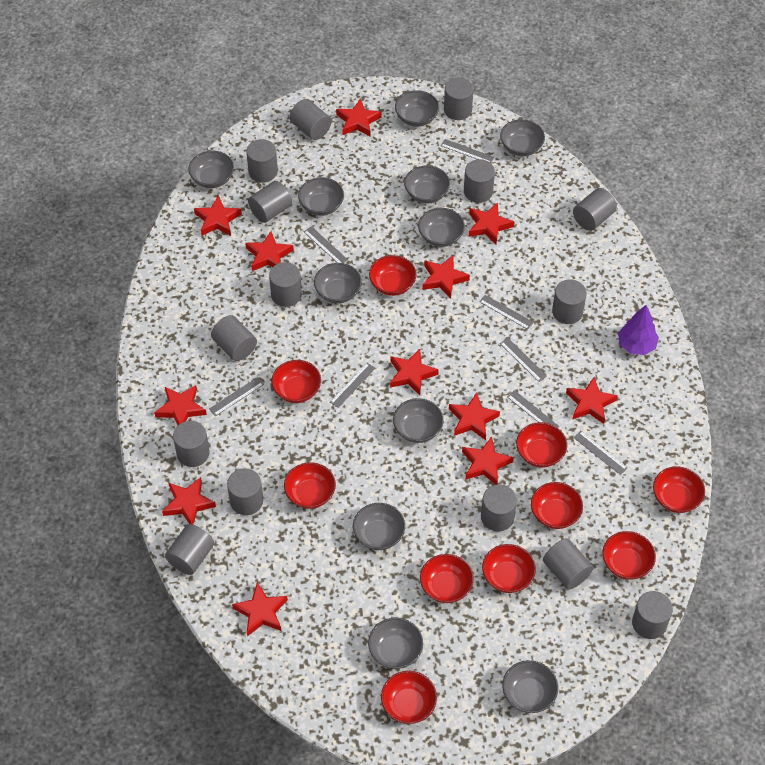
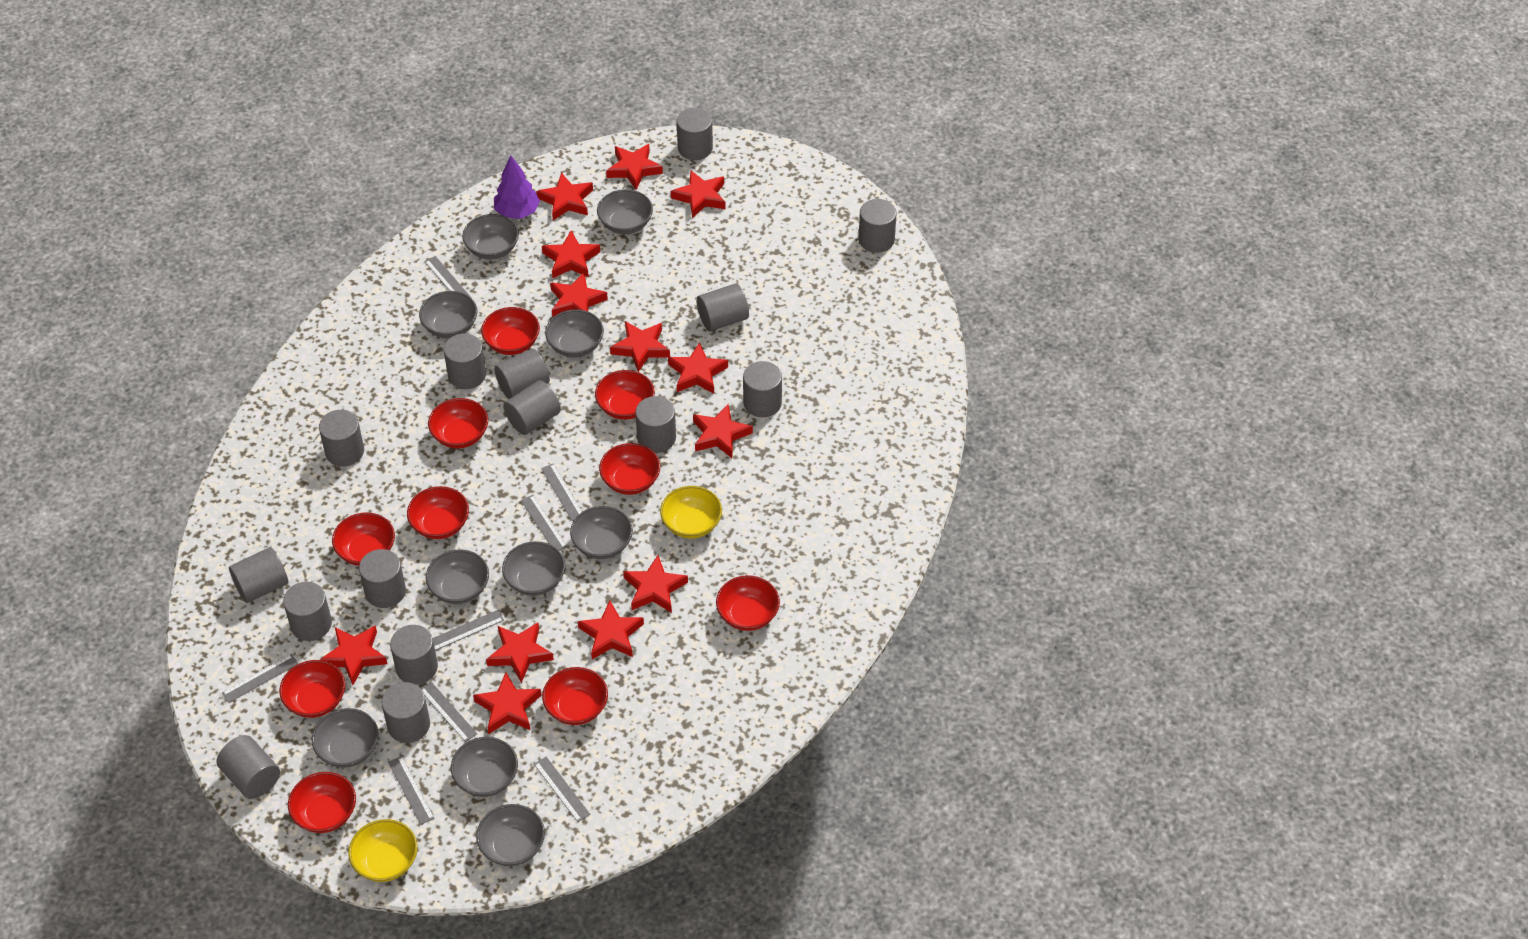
grey bowl: [188,151,234,188] [298,177,344,216] [314,263,362,303] [353,503,405,550] [368,618,423,669] [393,398,444,443] [395,90,439,127] [404,165,450,204] [418,208,465,247] [500,119,545,156] [502,660,558,713] = 11 -> [312,708,379,768] [419,291,477,338] [426,550,489,604] [451,737,518,797] [462,214,519,260] [476,804,545,866] [502,541,565,596] [545,309,604,358] [570,506,633,559] [597,189,653,234] = 10
red star: [154,385,207,425] [162,477,216,525] [194,195,242,236] [232,582,288,636] [245,231,294,271] [336,99,381,137] [390,349,439,395] [423,255,470,299] [449,393,500,440] [462,437,514,485] [469,202,514,244] [566,377,618,424] = 12 -> [320,625,387,685] [473,672,541,734] [486,623,554,683] [536,173,593,220] [542,230,600,278] [550,273,608,317] [578,600,644,660] [606,144,663,190] [610,321,670,372] [623,555,688,613] [668,342,728,394] [671,170,726,218] [693,404,753,458] = 13
yellow bowl: none = 0 -> [348,819,418,882] [660,486,722,539] = 2

